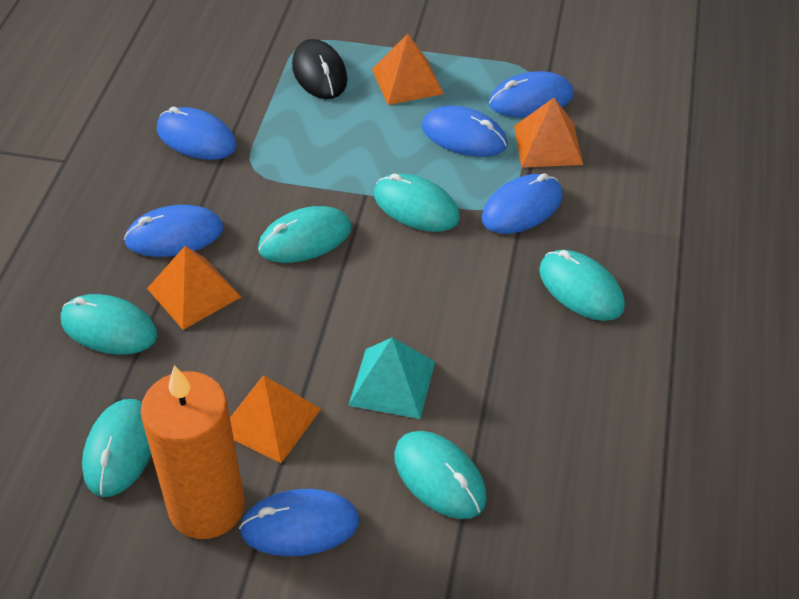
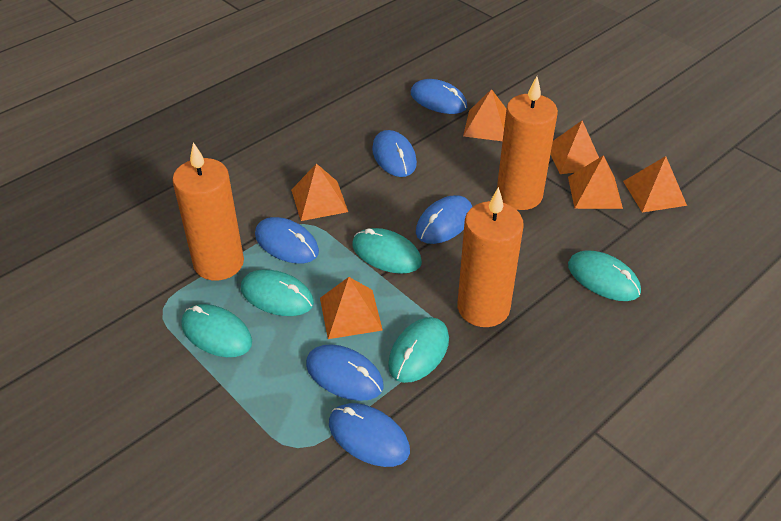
black mouse: [292,39,348,99] = 1 -> none = 0
orange candle: [141,365,245,539] = 1 -> [172,142,244,280] [458,187,524,327] [497,76,558,210] = 3
orange pyramid: [147,246,241,330] [230,376,321,463] [372,34,444,105] [514,98,583,168] = 4 -> [291,163,348,221] [320,277,383,339] [463,89,506,141] [551,120,599,174] [568,155,623,209] [623,156,687,213] = 6
turquoise mouse: [61,294,157,355] [82,399,151,497] [258,206,352,263] [374,173,460,232] [394,431,487,519] [539,250,625,321] = 6 -> [181,304,252,357] [241,270,314,316] [352,228,422,274] [388,317,449,383] [568,250,641,301] = 5
turquoise pyramid: [348,338,435,419] = 1 -> none = 0

